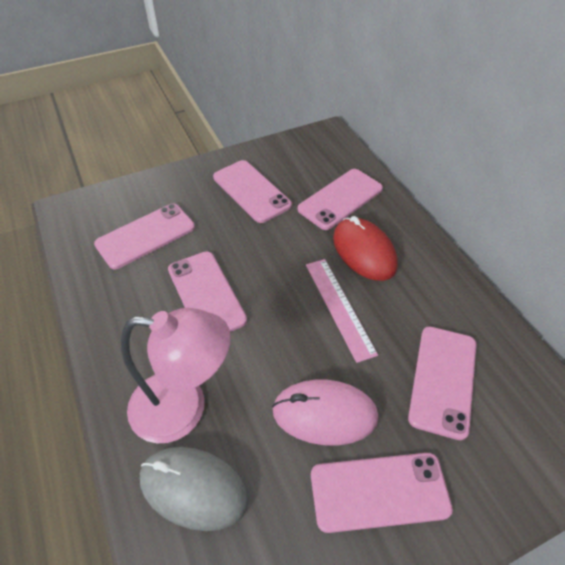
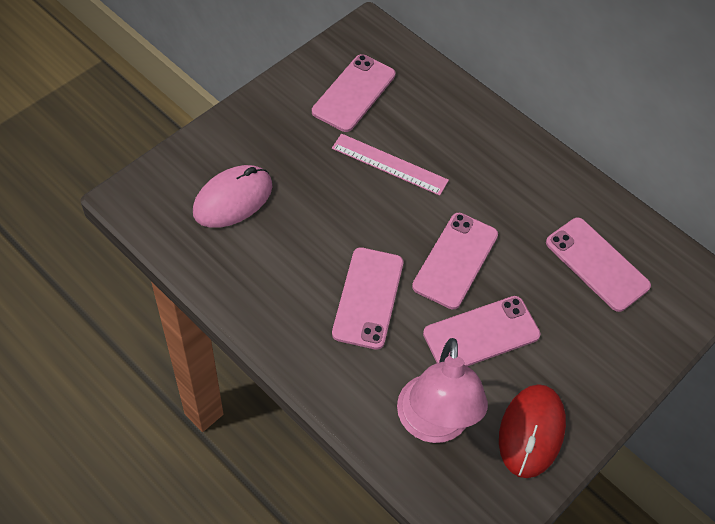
grey mouse: [140,447,249,531] = 1 -> none = 0
pink phone: [94,203,195,269] [168,251,247,332] [213,160,292,223] [298,169,383,230] [311,453,453,533] [408,327,476,440] = 6 -> [312,54,396,132] [332,247,403,350] [412,213,498,309] [423,296,540,366] [546,218,651,312] = 5

